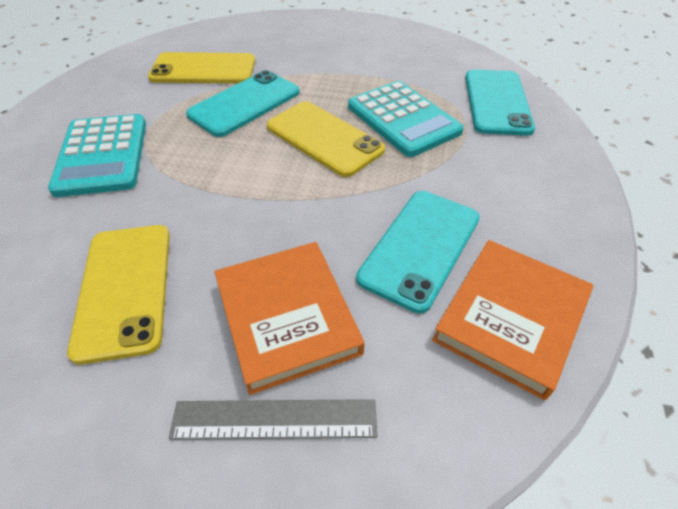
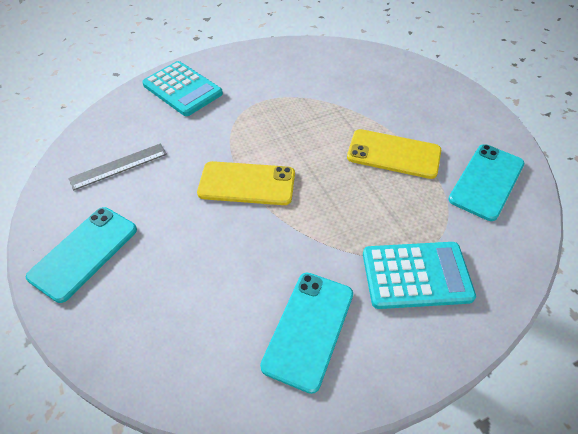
orange book: [215,242,365,395] [432,240,593,400] = 2 -> none = 0
yellow phone: [67,225,170,365] [148,52,255,84] [267,101,385,177] = 3 -> [197,161,295,205] [347,129,441,179] = 2

